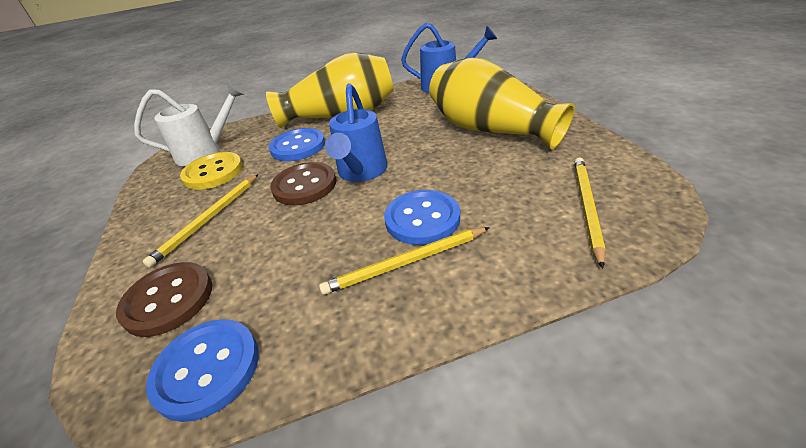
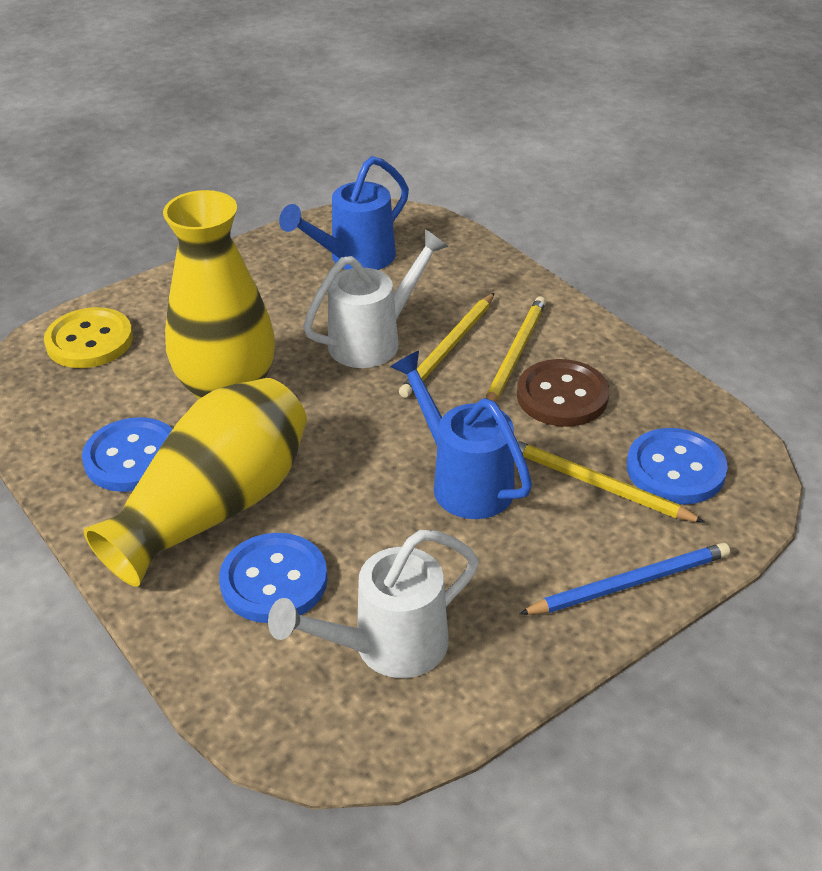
blue pencil: none = 0 -> [519,543,730,615] = 1
brown button: [116,262,212,337] [270,162,336,205] = 2 -> [517,359,609,427] = 1
white watering can: [134,82,245,166] = 1 -> [268,530,479,678] [303,229,449,368] = 2

